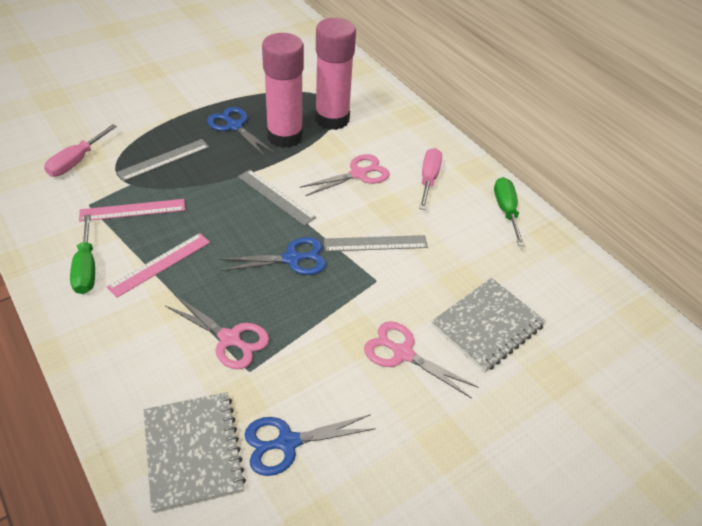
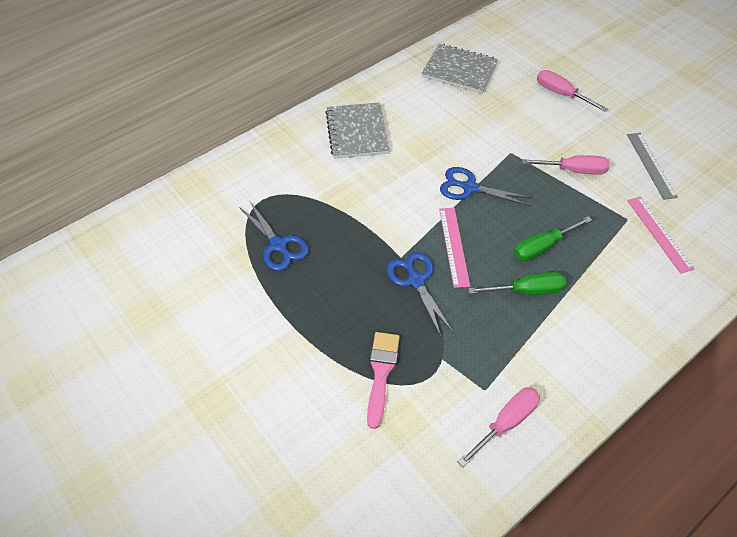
grey ruler: [116,139,209,181] [238,169,316,226] [324,235,428,252] = 3 -> [627,133,678,200] = 1
pink brush: none = 0 -> [367,332,400,429] = 1
pink glue stick: [262,33,304,148] [315,18,356,130] = 2 -> none = 0
pink scissors: [165,295,269,369] [300,154,390,196] [364,321,478,399] = 3 -> none = 0
pink screwdriver: [44,124,117,177] [419,148,442,210] = 2 -> [458,387,540,467] [522,155,610,175] [537,70,608,112] = 3

